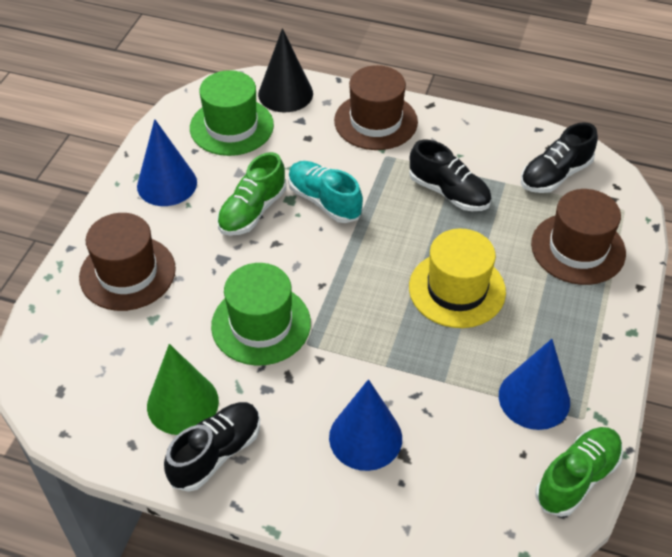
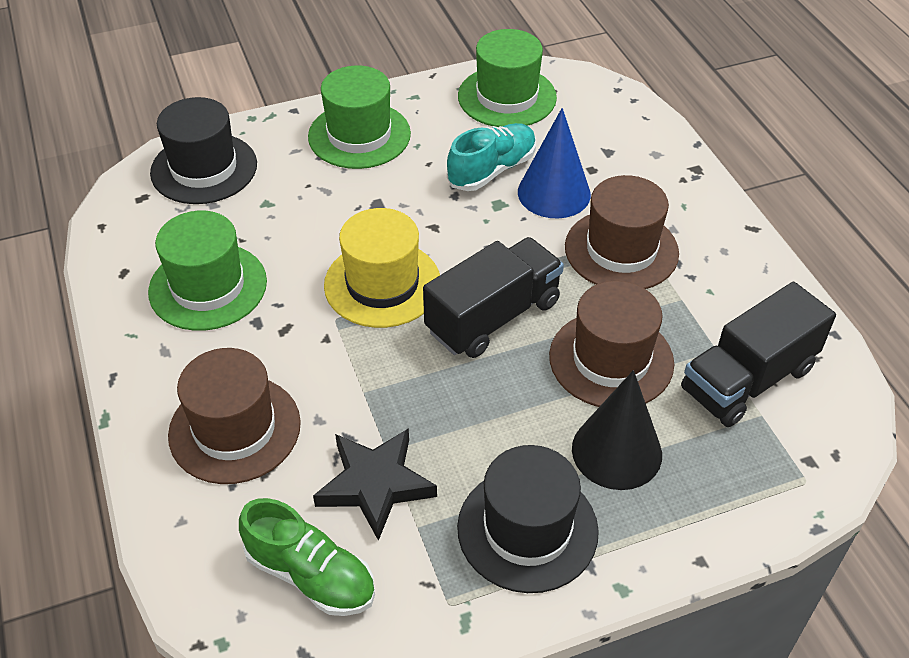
black hat: none = 0 -> [150,97,257,204] [457,445,599,593] = 2
black shoe: [164,402,260,492] [409,139,491,211] [521,122,598,193] = 3 -> none = 0
black star: none = 0 -> [313,428,437,541] = 1
black truck: none = 0 -> [423,237,564,358] [681,282,836,427] = 2
blue cone: [137,119,197,206] [329,379,402,471] [499,339,570,430] = 3 -> [518,108,591,218] = 1
green cone: [147,344,219,435] = 1 -> none = 0
green hat: [190,70,274,156] [211,263,311,365] = 2 -> [148,211,267,331] [308,65,411,169] [458,29,557,127] = 3
green shoe: [217,152,287,236] [535,427,623,517] = 2 -> [239,498,375,616] = 1

